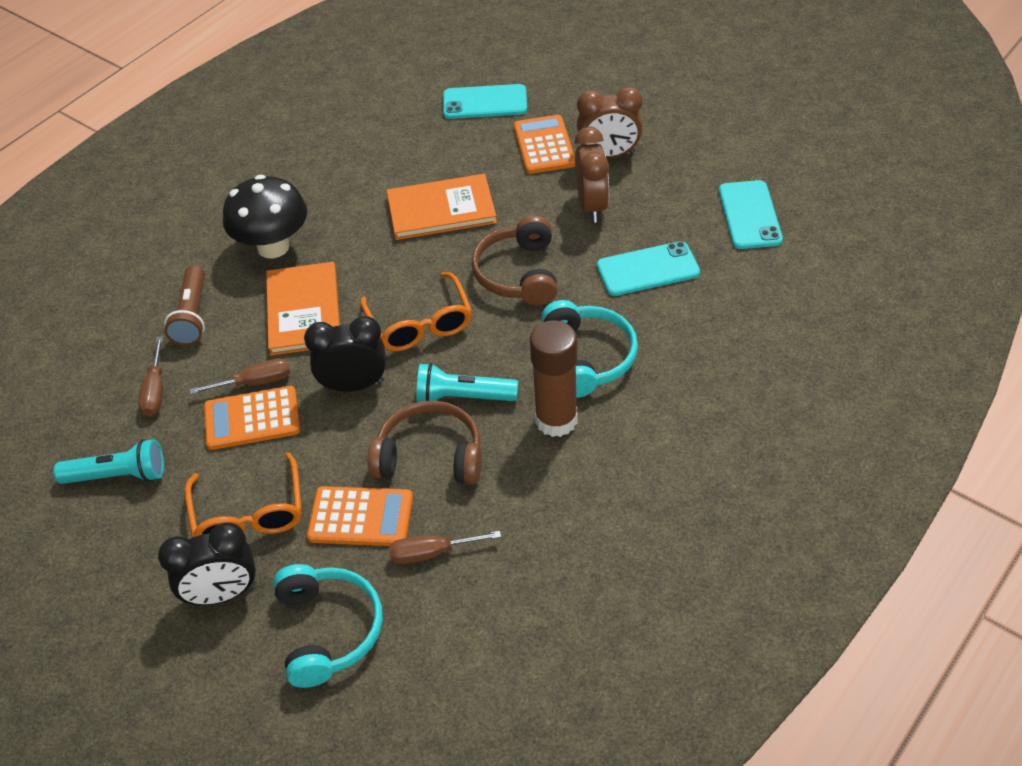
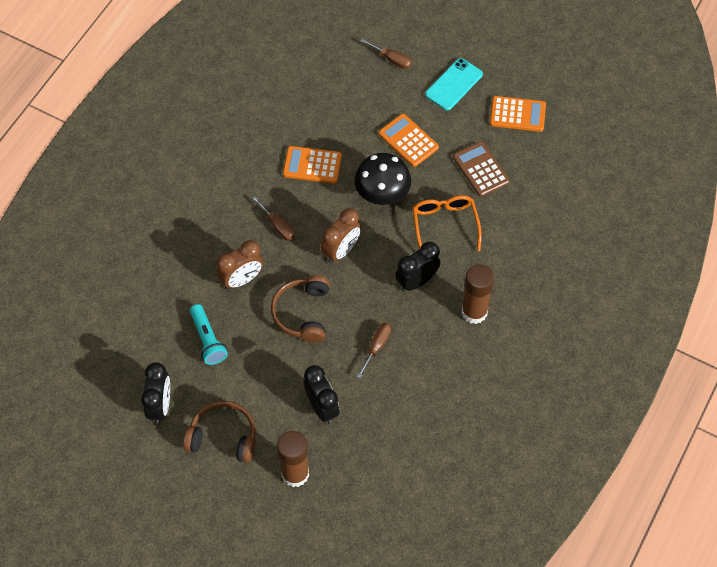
black clock: [158,522,256,605] [304,316,386,392] = 2 -> [141,362,170,424] [304,365,340,424] [395,241,441,292] = 3
brown calculator: none = 0 -> [453,141,510,197] = 1
brown flashlight: [164,265,205,346] = 1 -> none = 0
brown glue stick: [530,320,577,437] = 1 -> [277,431,309,487] [461,264,494,324] = 2
orange book: [266,262,340,356] [386,174,497,240] = 2 -> none = 0
orange glasses: [185,452,302,537] [360,272,472,351] = 2 -> [413,195,482,251] = 1
turquoise flashlight: [53,439,164,484] [416,363,518,402] = 2 -> [190,304,228,365] = 1
turquoise headphones: [273,564,383,688] [541,300,638,398] = 2 -> none = 0
turquoise phone: [443,84,527,119] [597,241,700,296] [719,180,783,249] = 3 -> [425,58,483,110] = 1

